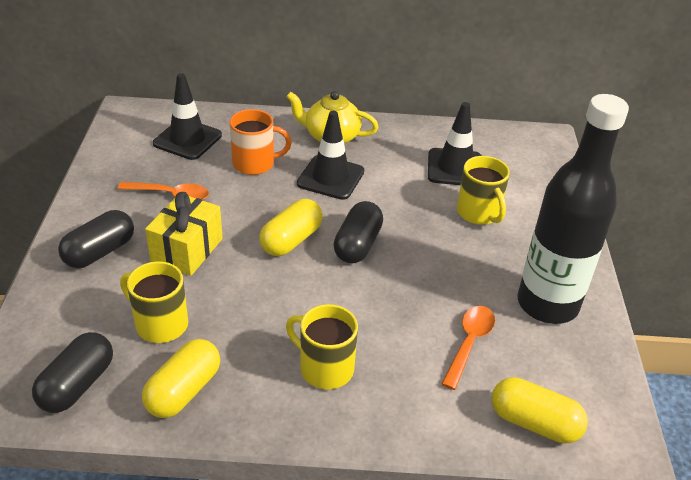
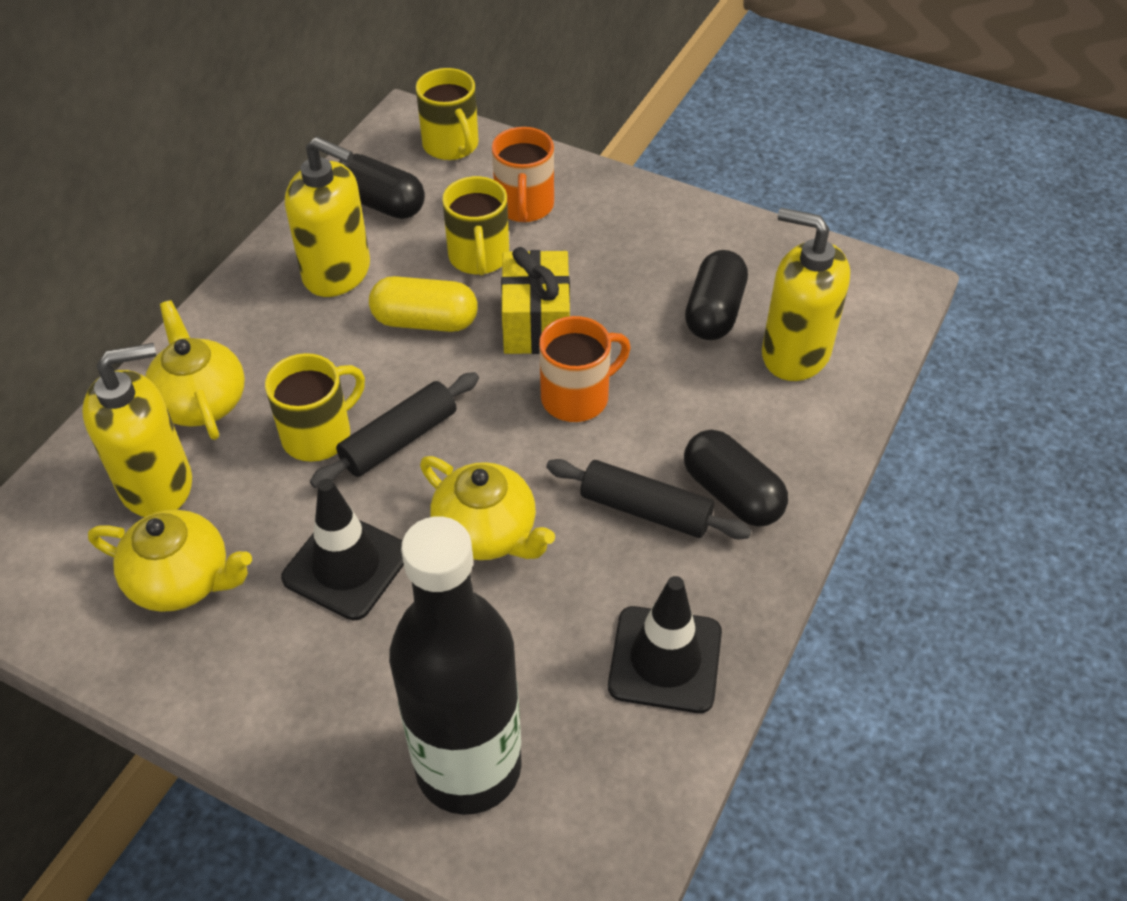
black rolling pin: none = 0 -> [310,372,479,488] [546,459,752,540] = 2
black traffic cone: [153,73,222,160] [297,111,364,200] [428,102,482,185] = 3 -> [281,479,404,620] [608,576,722,713] = 2
orange mug: [230,109,292,175] = 1 -> [492,127,554,222] [539,316,631,422] = 2
orange spoon: [118,182,209,200] [442,306,495,390] = 2 -> none = 0
yellow capsule: [142,339,220,418] [259,199,323,256] [491,377,588,444] = 3 -> [369,276,478,332] = 1
yellow soap dispenser: none = 0 -> [82,343,192,517] [285,137,370,297] [762,208,850,381] = 3
yellow teapot: [286,91,378,144] = 1 -> [88,510,252,612] [145,300,245,440] [420,456,555,560] = 3

